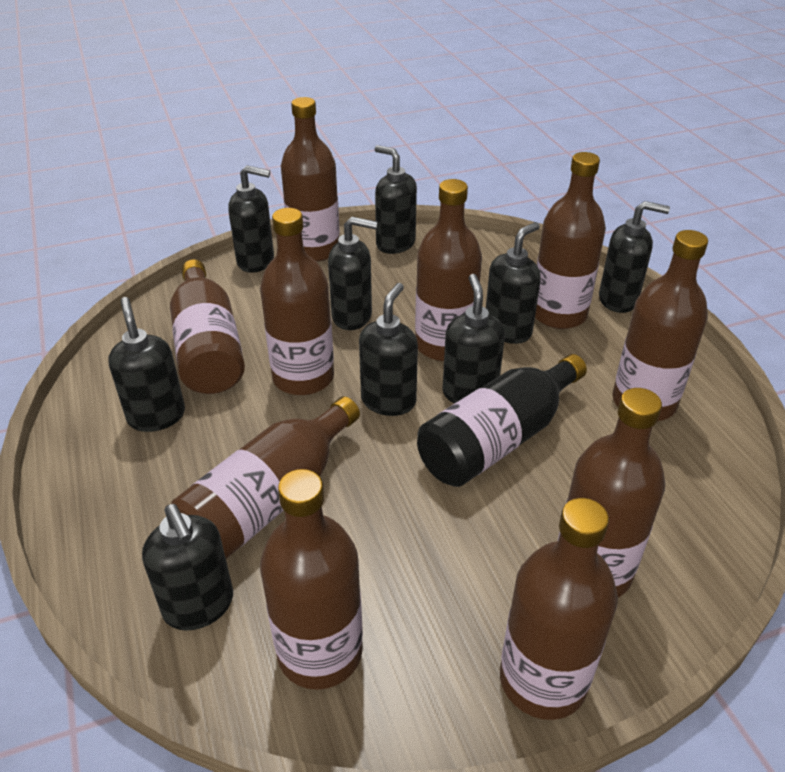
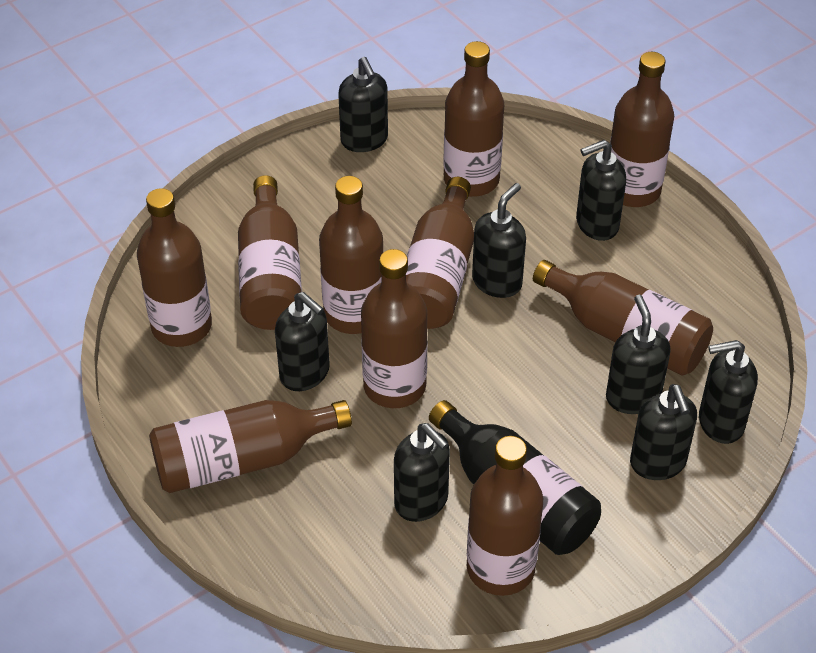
black soap dispenser: [108,297,185,432] [142,504,233,631] [228,165,274,273] [328,217,377,330] [359,283,418,416] [375,145,417,254] [443,274,505,403] [486,222,541,344] [599,201,670,313] = 9 -> [275,292,330,391] [338,57,388,152] [394,423,450,522] [472,183,526,298] [576,140,626,241] [606,295,671,414] [630,384,697,480] [699,340,758,444] = 8

